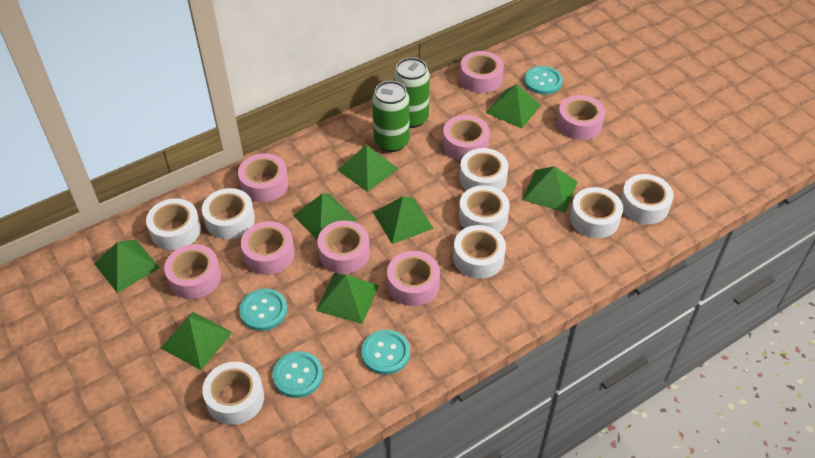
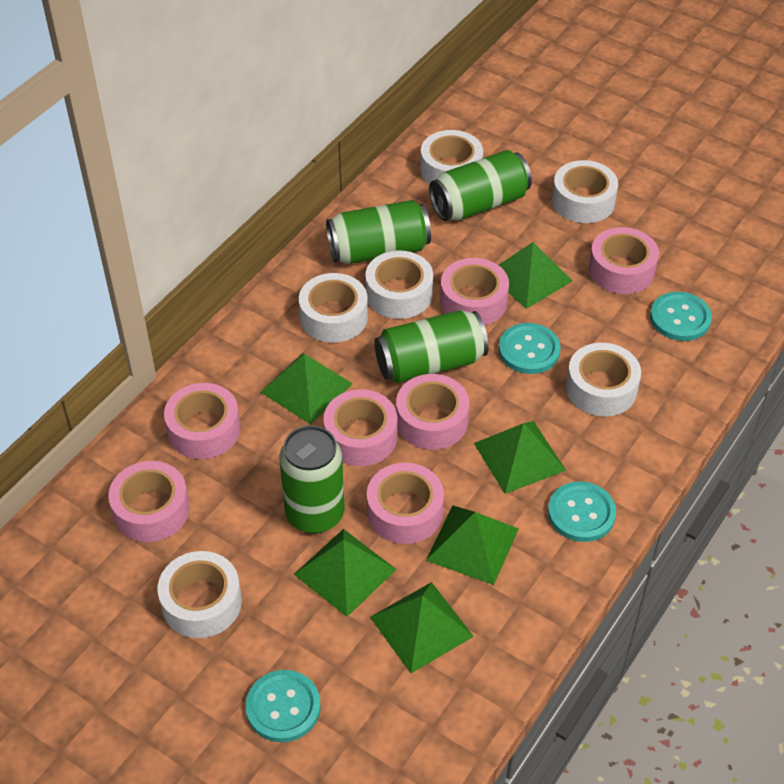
green can: [372,81,410,152] [393,57,430,128] = 2 -> [279,425,344,534] [326,200,431,264] [374,310,489,383] [429,150,532,221] = 4
green pyramid: [94,240,160,293] [161,312,233,370] [293,193,356,240] [316,273,379,324] [337,144,398,192] [373,196,434,244] [486,84,541,129] [523,166,578,213] = 8 -> [260,353,353,424] [294,529,397,617] [370,582,474,673] [426,506,519,585] [474,421,566,494] [499,242,572,309] = 6
pink tape: [164,244,221,299] [238,153,289,202] [241,221,295,275] [317,220,370,274] [387,251,440,306] [443,115,490,161] [460,51,504,93] [557,95,605,140] = 8 -> [108,461,190,542] [164,383,241,459] [323,389,398,466] [367,463,444,544] [396,374,469,450] [440,258,509,326] [589,227,659,294] = 7
white tape: [146,198,201,250] [202,188,255,239] [202,362,264,425] [453,225,506,279] [459,185,510,232] [460,148,509,191] [570,187,623,238] [620,174,674,224] = 8 -> [158,551,242,638] [299,273,368,343] [365,250,433,319] [420,130,483,185] [552,160,618,223] [566,343,641,416] = 6

